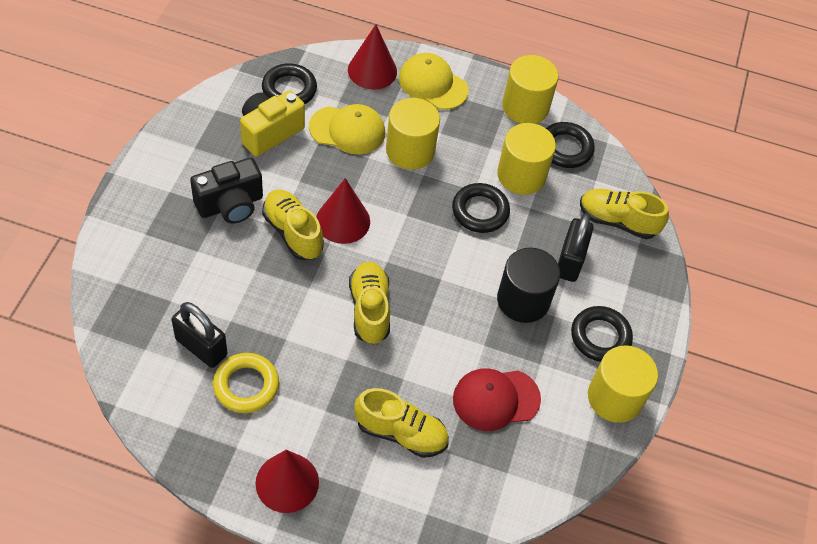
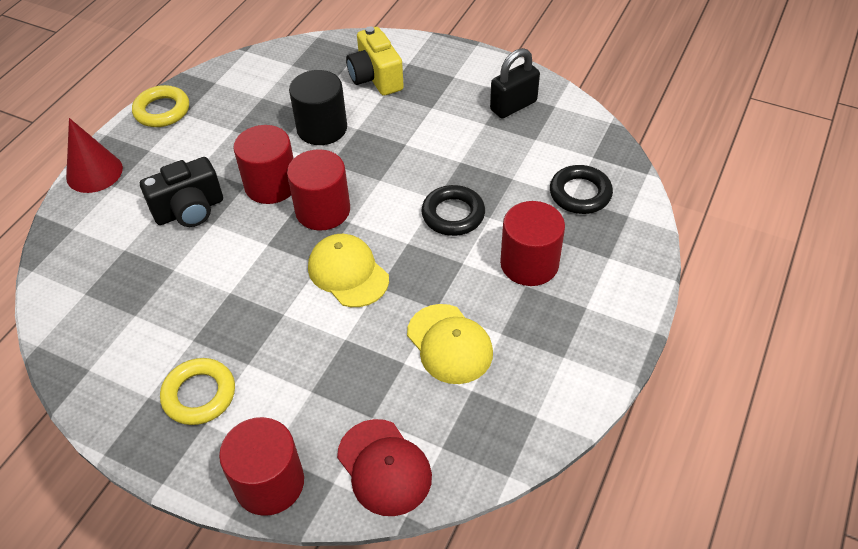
black padlock: [172,302,228,368] [558,213,594,282] = 2 -> [490,48,540,118] = 1
black ring: [262,63,317,104] [452,183,510,233] [546,122,595,168] [571,306,633,362] = 4 -> [421,185,485,236] [550,165,613,214] = 2
red cone: [256,450,319,513] [316,178,370,244] [348,25,397,90] = 3 -> [66,118,123,193] = 1
red cylinder: none = 0 -> [219,417,304,516] [233,125,294,204] [287,149,350,231] [500,201,565,286] = 4
yellow cylinder: [386,98,440,170] [497,123,556,195] [502,55,559,124] [588,345,658,423] = 4 -> none = 0
yellow ring: [213,353,279,413] = 1 -> [132,85,189,127] [160,358,235,425] = 2
yellow shoe: [262,190,324,260] [349,261,390,344] [354,388,449,458] [580,188,669,239] = 4 -> none = 0

